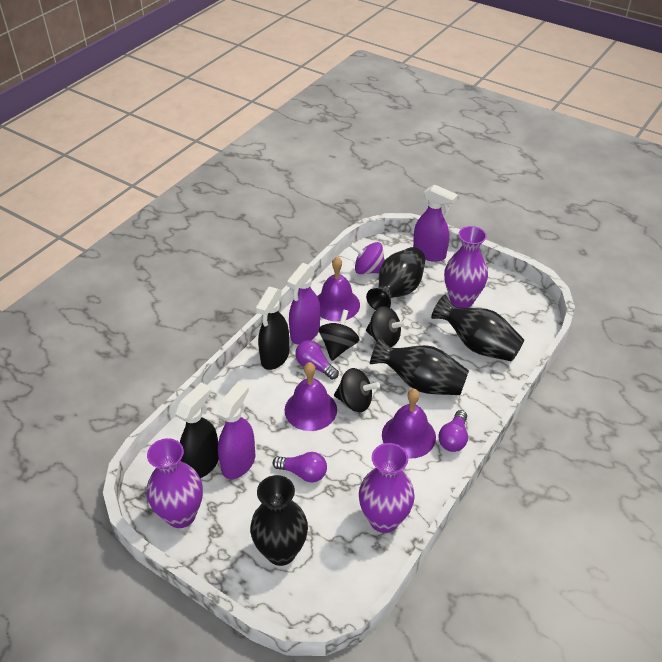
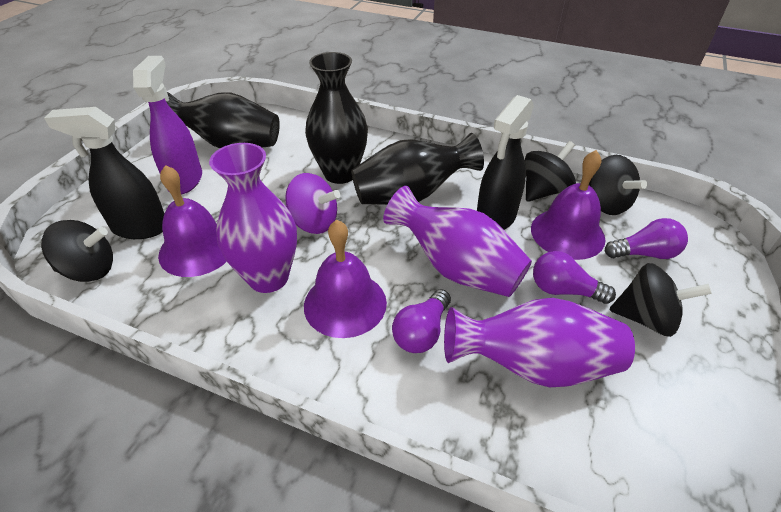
black spinning top: [319,310,359,361] [334,368,380,412] [366,306,407,347] = 3 -> [41,220,113,282] [525,141,576,202] [589,155,647,215] [609,263,712,337] = 4
black vase: [250,475,308,566] [366,247,426,310] [370,337,469,395] [431,294,524,362] = 4 -> [166,92,280,148] [305,52,368,184] [351,133,484,205] = 3
purple spray bottle: [217,381,255,479] [287,263,320,344] [413,185,458,262] = 3 -> [133,56,202,194] = 1

